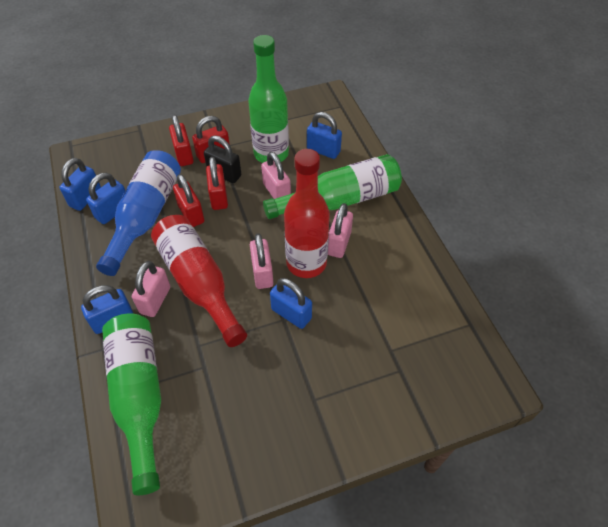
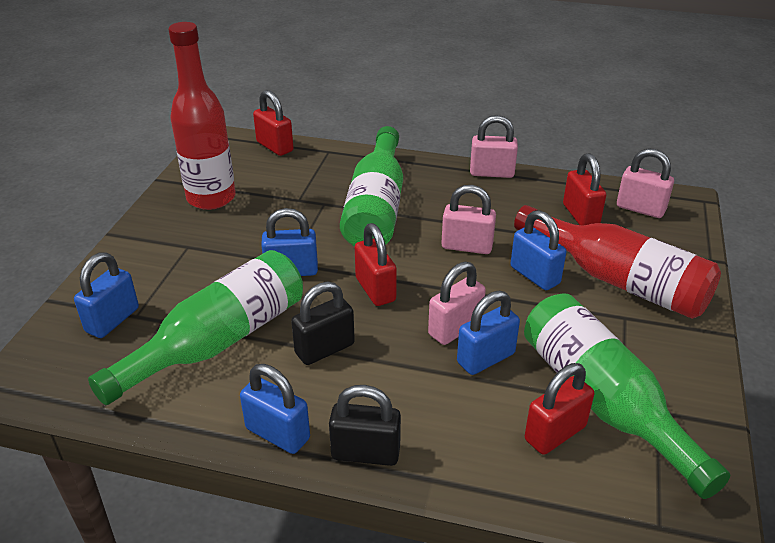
black padlock: [204,135,241,183] = 1 -> [291,282,355,365] [329,385,401,466] = 2
blue bottle: [96,150,181,276] = 1 -> none = 0

